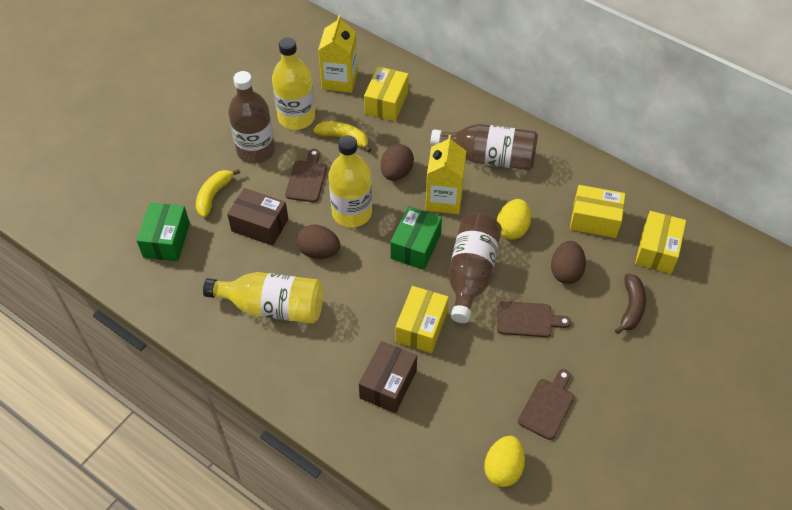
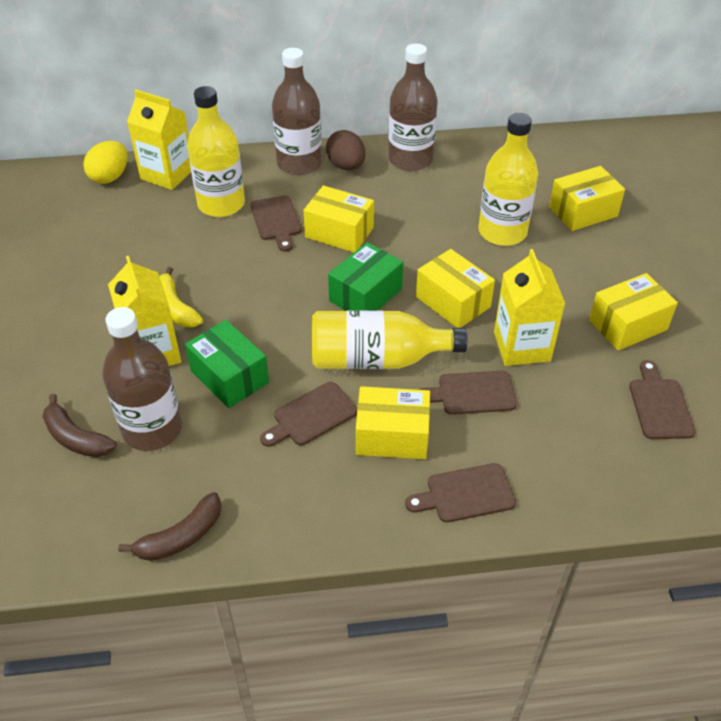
brown banana: [615,273,646,334] = 1 -> [42,394,117,457] [118,492,222,561] = 2
brown box: [227,188,288,246] [359,341,417,413] = 2 -> none = 0
brown cutting board: [285,149,327,202] [497,301,571,337] [518,369,574,440] = 3 -> [251,195,301,252] [260,382,357,447] [405,463,516,523] [418,371,517,415] [629,360,695,439] = 5
brown egg: [297,225,340,259] [381,144,414,181] [551,241,586,284] = 3 -> [326,130,365,170] = 1
yellow banana: [196,169,240,218] [313,121,371,152] = 2 -> [159,267,203,327] = 1
yellow box: [364,66,409,121] [396,286,449,353] [570,185,625,238] [635,211,686,274] = 4 -> [303,185,374,252] [356,386,430,459] [416,249,495,328] [549,166,625,231] [589,273,678,351] = 5
yellow carton: [318,15,358,93] [425,135,466,214] = 2 -> [108,256,181,366] [127,89,191,190] [494,249,565,366] = 3
yellow egg: [484,436,525,487] [497,199,531,240] = 2 -> [83,141,128,184] = 1

